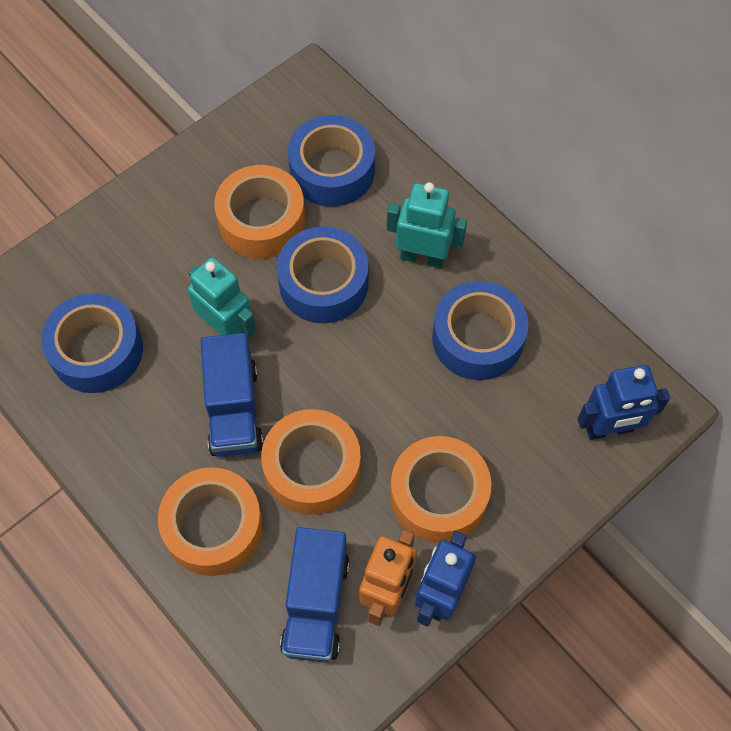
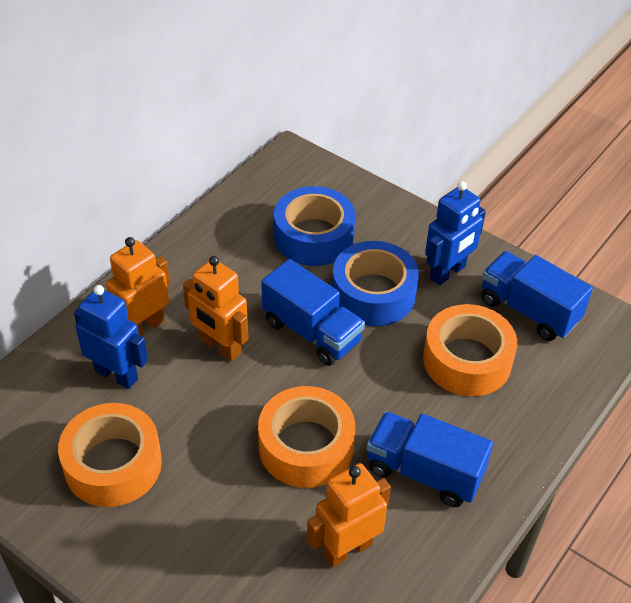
blue tape: [41,293,143,393] [277,226,368,323] [288,115,375,207] [432,281,528,380] = 4 -> [274,186,355,266] [332,241,419,326] = 2
blue truck: [200,333,264,457] [280,527,350,662] = 2 -> [261,259,365,366] [367,412,493,507] [481,251,593,341] = 3
orange robot: [359,529,417,626] = 1 -> [106,237,170,336] [183,256,249,361] [307,463,391,568] = 3
orange tape: [158,467,263,576] [214,165,305,259] [261,409,361,515] [390,436,491,543] = 4 -> [58,403,162,507] [258,386,355,488] [423,304,517,396] = 3
turquoise robot: [187,257,257,338] [387,182,467,269] = 2 -> none = 0

